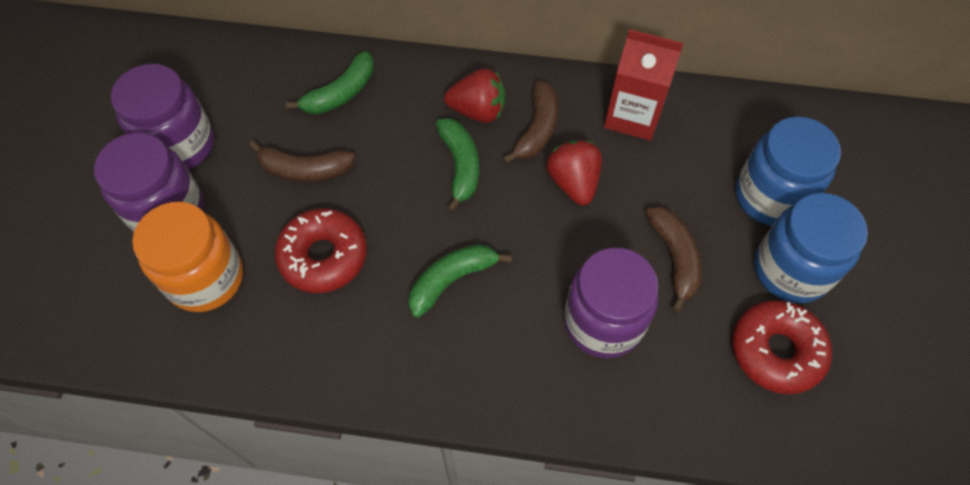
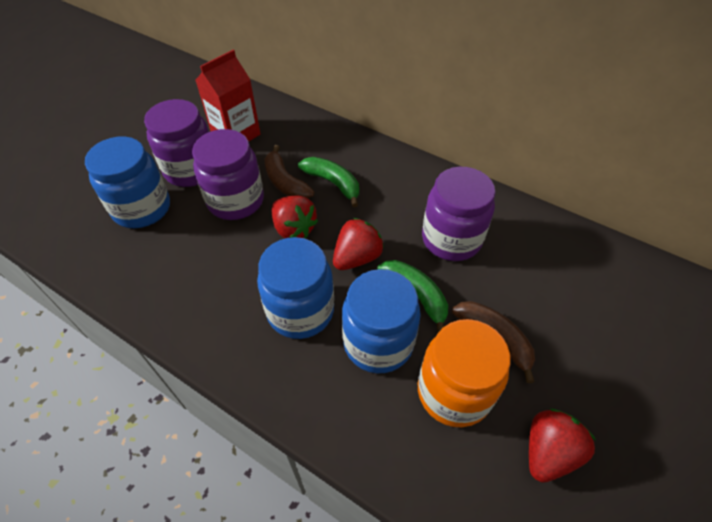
blue jar: [736,117,841,226] [754,193,868,303] = 2 -> [85,137,170,228] [257,237,334,339] [342,269,421,373] = 3
brown banana: [249,141,355,182] [503,80,558,164] [646,206,702,312] = 3 -> [264,145,314,198] [452,301,535,383] = 2
green banana: [286,51,374,114] [409,244,511,318] [436,118,479,212] = 3 -> [298,157,359,207] [378,260,448,334] = 2
red donut: [275,209,367,293] [732,300,832,394] = 2 -> none = 0
red strawberry: [444,68,505,123] [547,140,602,205] = 2 -> [272,196,318,238] [333,218,384,270] [529,409,596,483] = 3

